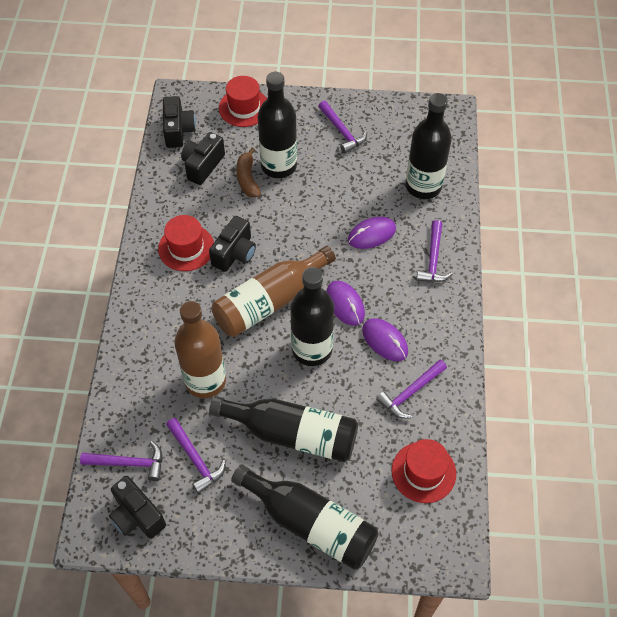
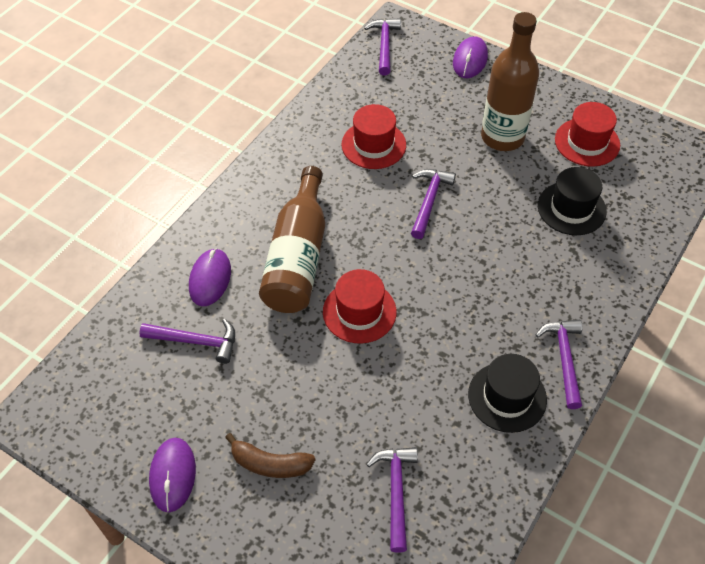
black bottle: [209,396,358,462] [231,464,379,570] [258,72,297,178] [290,267,334,366] [405,93,452,199] = 5 -> none = 0
black camera: [109,476,166,539] [163,96,196,148] [181,132,225,185] [209,216,256,272] = 4 -> none = 0
black hat: none = 0 -> [468,354,547,433] [538,167,607,235] = 2

